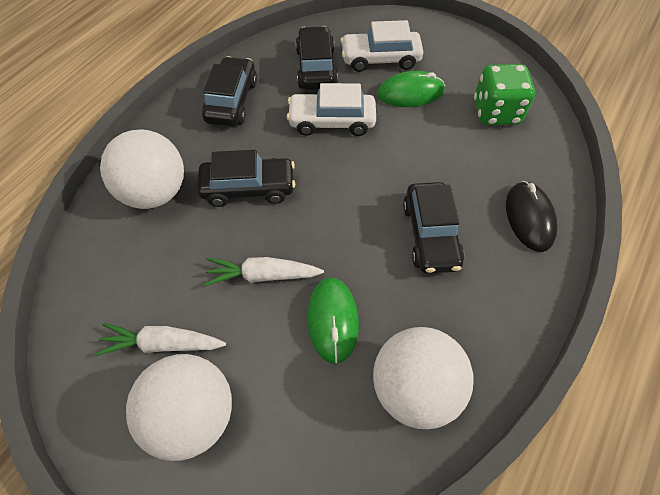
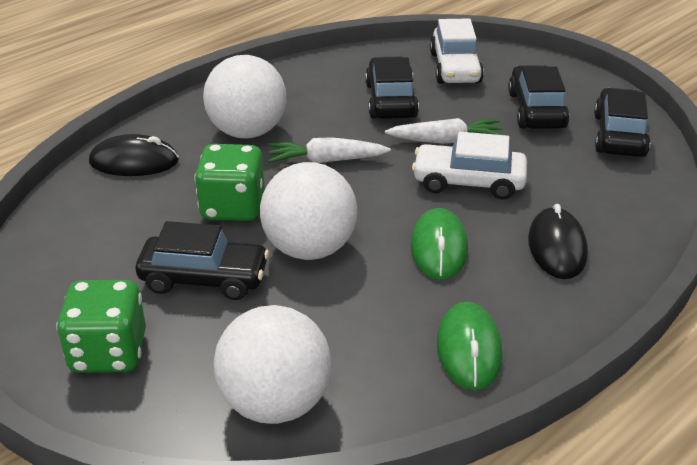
black mouse: [506,181,557,252] = 1 -> [89,134,179,176] [528,204,588,279] = 2
green dice: [474,64,535,125] = 1 -> [56,280,146,373] [194,144,265,221] = 2

